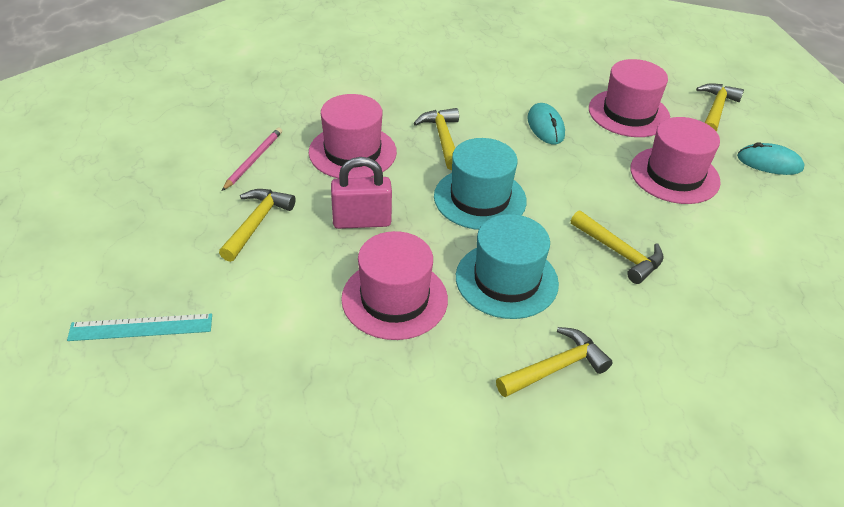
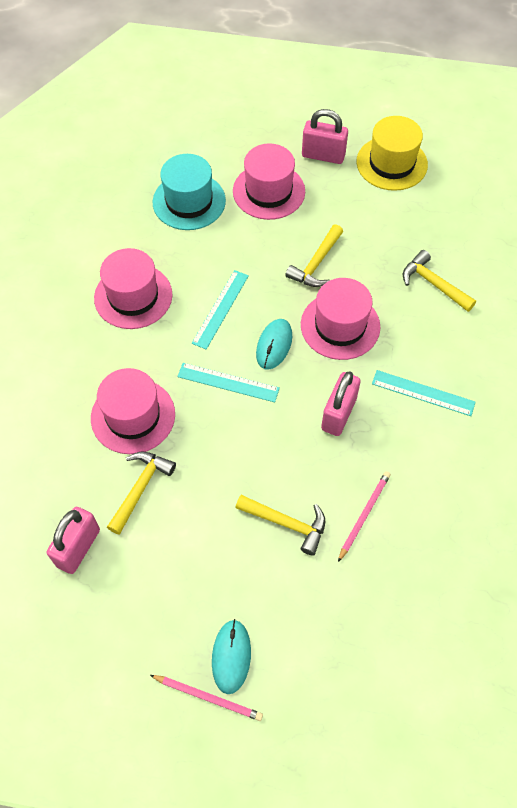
pink padlock: [331,157,392,229] = 1 -> [47,507,100,574] [302,109,348,164] [321,371,361,436] = 3
pink pencil: [222,128,282,191] = 1 -> [150,675,263,721] [338,471,391,562] = 2
turquoise hat: [434,138,527,230] [456,214,559,319] = 2 -> [153,154,226,230] = 1
turquoise ruler: [67,314,212,341] = 1 -> [177,363,280,402] [192,270,249,350] [372,370,475,416] = 3
yellow hammer: [219,189,296,262] [414,108,459,170] [496,327,613,397] [571,210,664,284] [696,83,744,132] = 5 -> [107,452,176,535] [235,495,325,556] [285,224,343,287] [403,250,476,312] = 4
yellow hat: none = 0 -> [356,116,428,191] = 1

